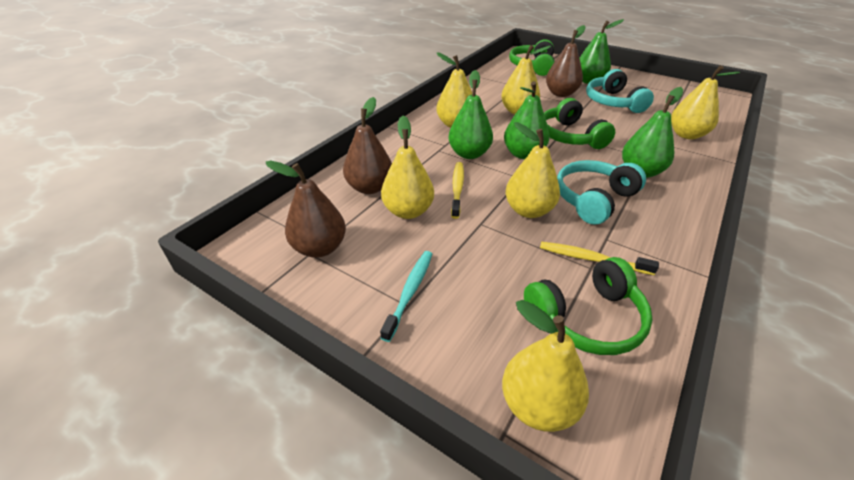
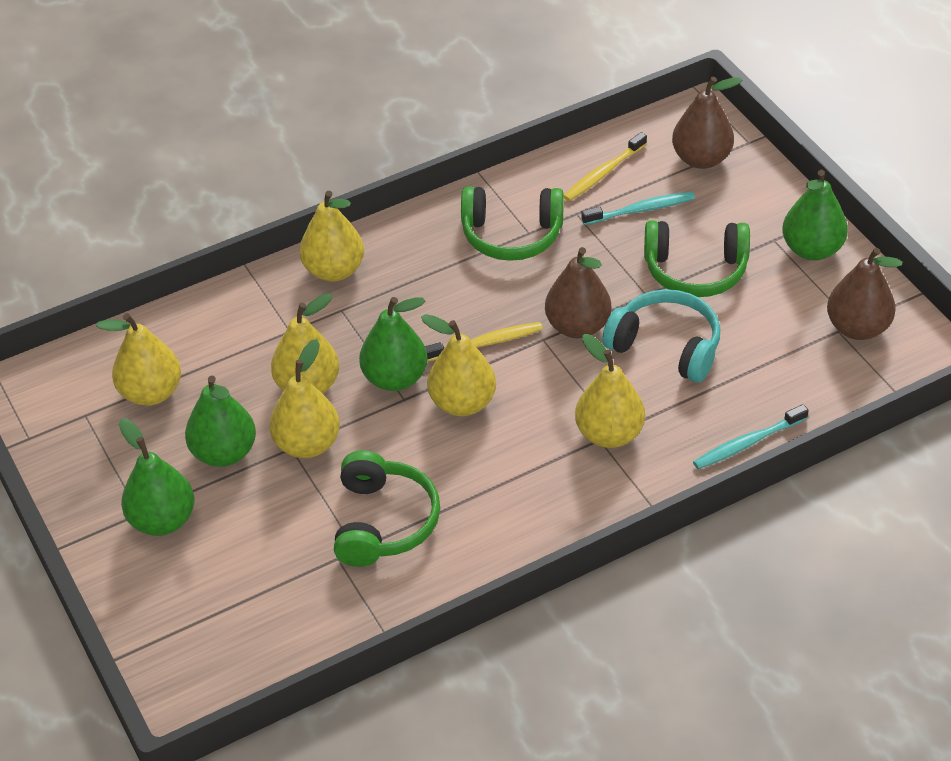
turquoise headphones: [557,160,646,225] [586,69,654,113] = 2 -> [602,289,720,383] = 1
turquoise toothbrush: [380,251,432,342] = 1 -> [581,192,695,225] [693,404,809,469] = 2

